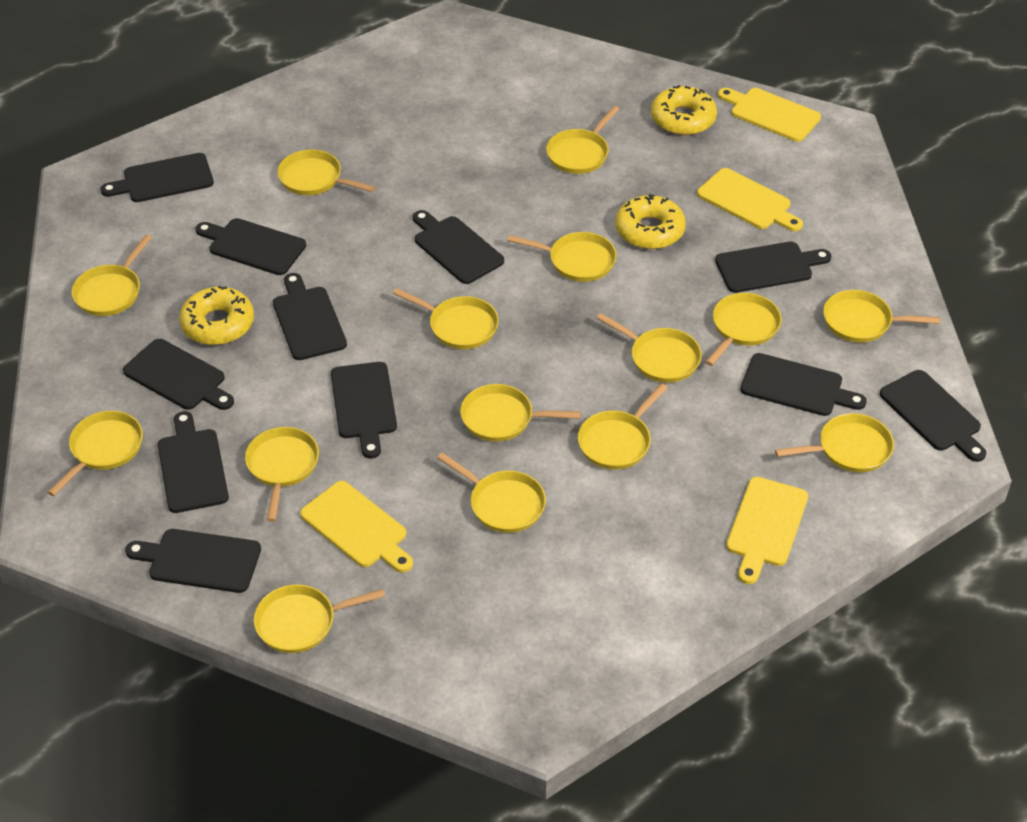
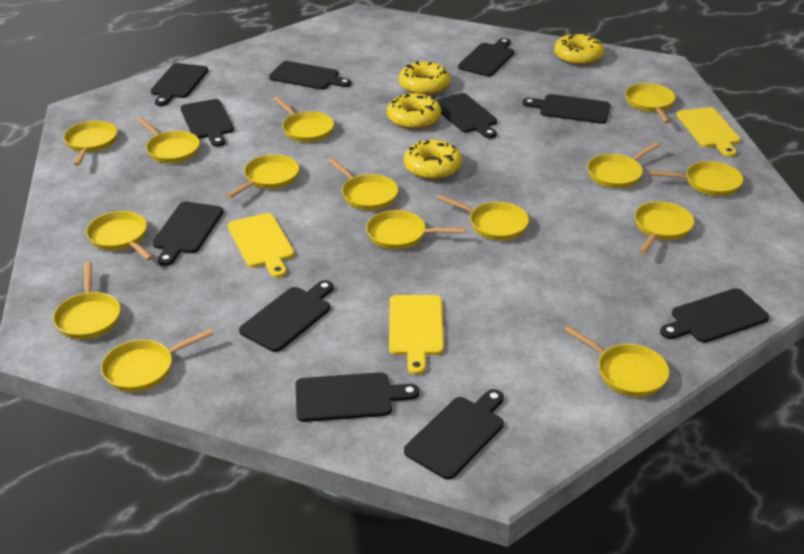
yellow cutting board: [300,481,413,573] [697,168,803,231] [718,88,821,142] [726,477,808,584] = 4 -> [228,213,295,278] [389,295,444,375] [677,107,740,157] = 3
yellow donut: [179,286,254,345] [615,194,686,249] [651,85,717,135] = 3 -> [387,93,441,129] [399,61,450,95] [404,140,462,180] [554,33,604,65] = 4

